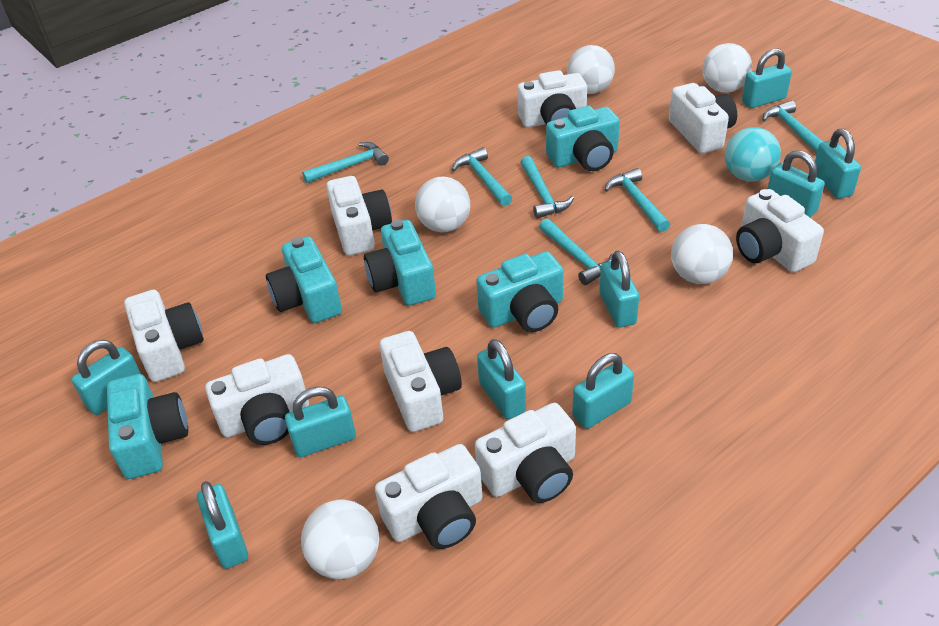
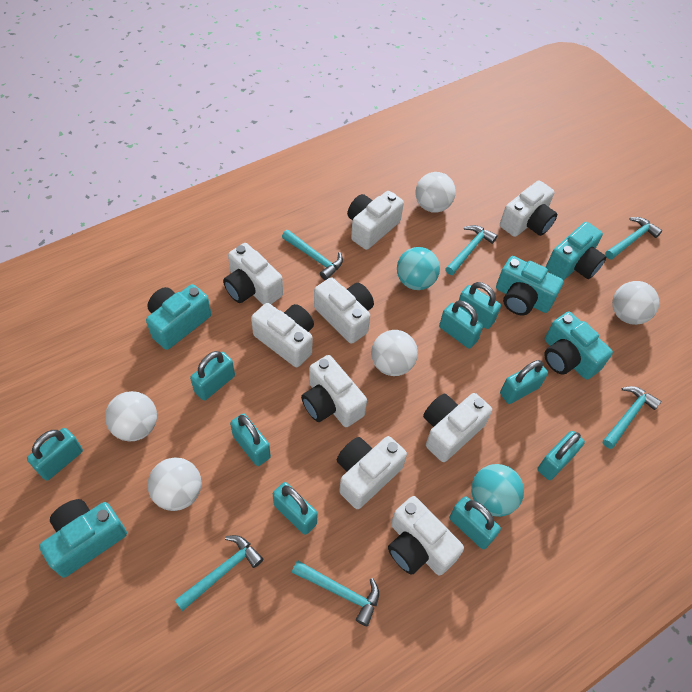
turquoise ball: [725,127,781,182] = 1 -> [397,247,440,290] [471,464,524,517] = 2

